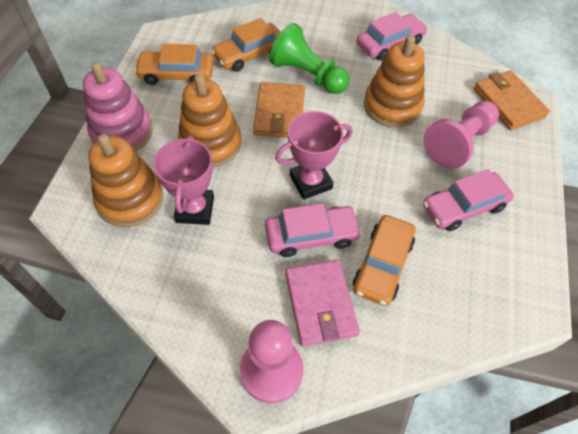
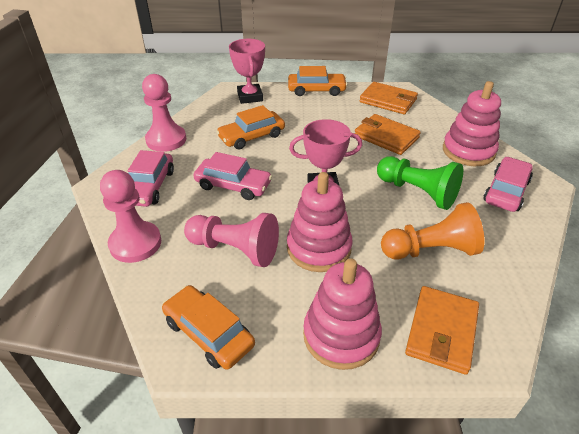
orange pawn: none = 0 -> [381,202,484,260] = 1
orange stacking toy: [88,134,164,227] [178,74,241,168] [364,35,425,127] = 3 -> none = 0
orange wallet: [253,82,305,138] [474,70,550,130] = 2 -> [355,114,421,155] [360,82,418,114] [405,286,479,375] = 3
pink pawn: [240,320,303,403] [424,101,499,169] = 2 -> [100,170,161,263] [142,74,186,152] [184,213,279,267] = 3
pink stacking toy: [83,62,153,151] = 1 -> [287,172,353,272] [303,259,382,370] [443,81,501,166] = 3
pink wallet: [285,259,360,347] = 1 -> none = 0

